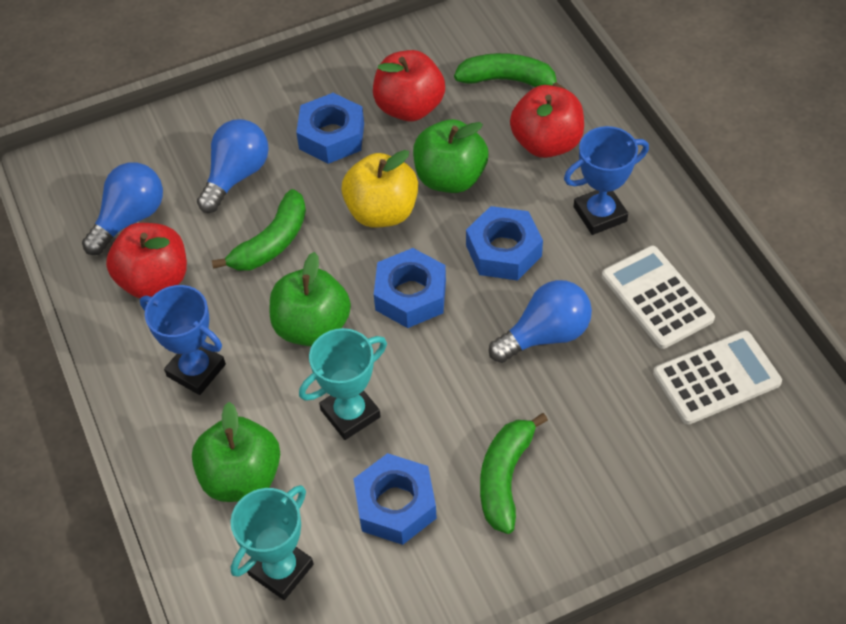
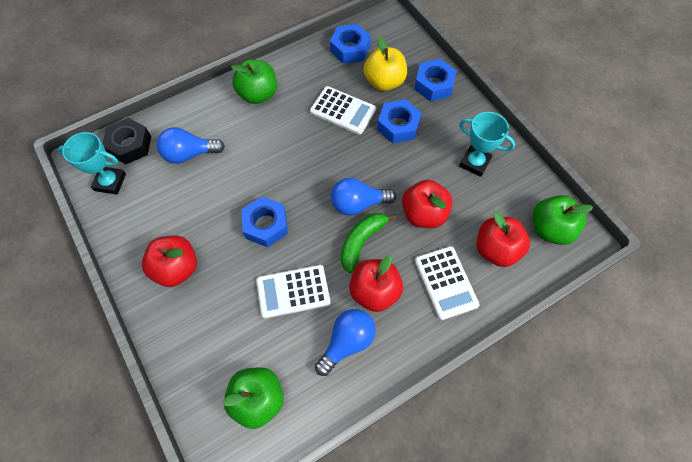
black nut: none = 0 -> [102,118,151,164] = 1
blue trophy: [140,285,226,395] [564,126,649,235] = 2 -> none = 0
green banana: [212,189,306,271] [454,53,565,89] [480,413,548,534] = 3 -> [341,213,397,273] = 1
red apple: [106,223,187,298] [373,50,445,121] [510,85,584,158] = 3 -> [142,236,197,287] [349,255,403,312] [402,180,453,228] [477,212,530,267] = 4
white calculator: [602,246,715,349] [653,331,782,425] = 2 -> [256,265,330,319] [310,86,376,135] [415,246,480,320] = 3

